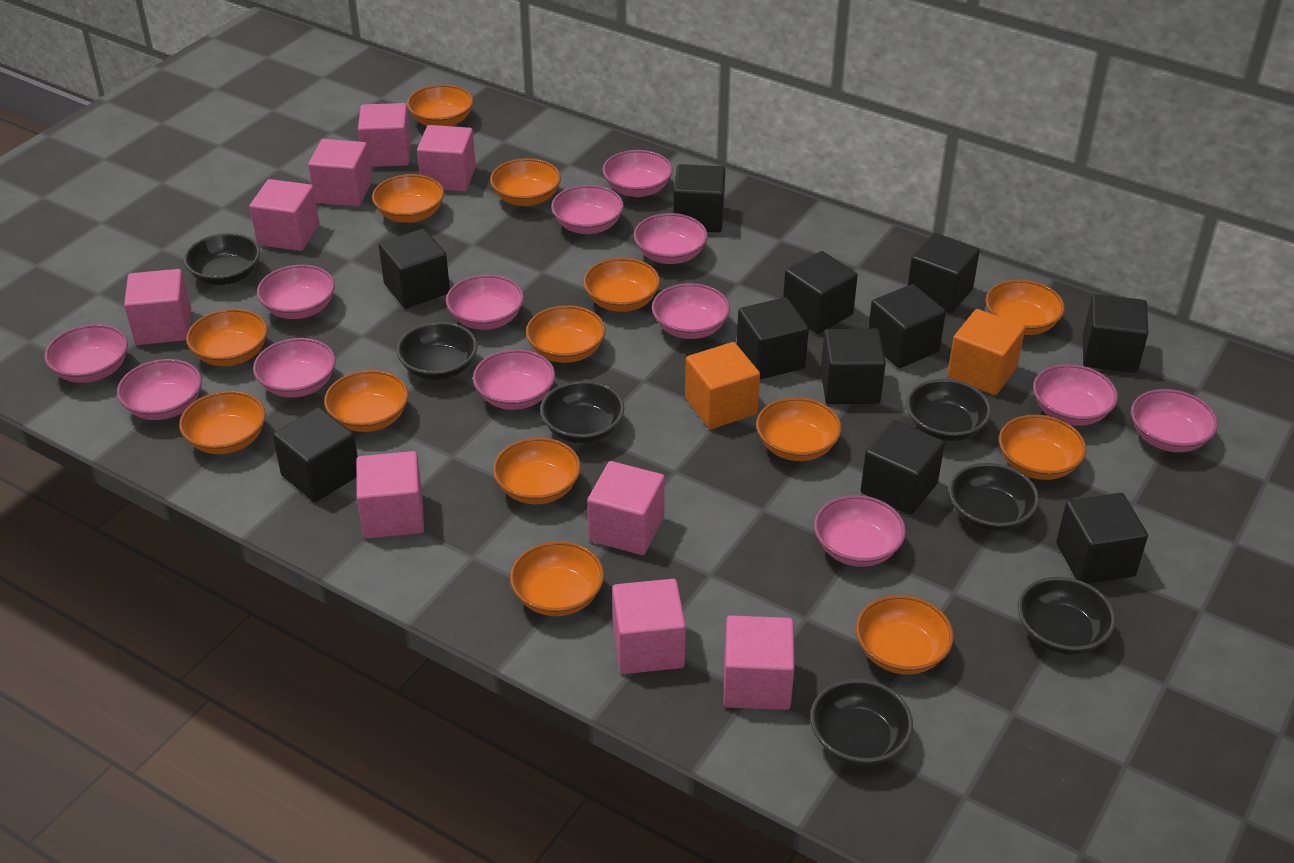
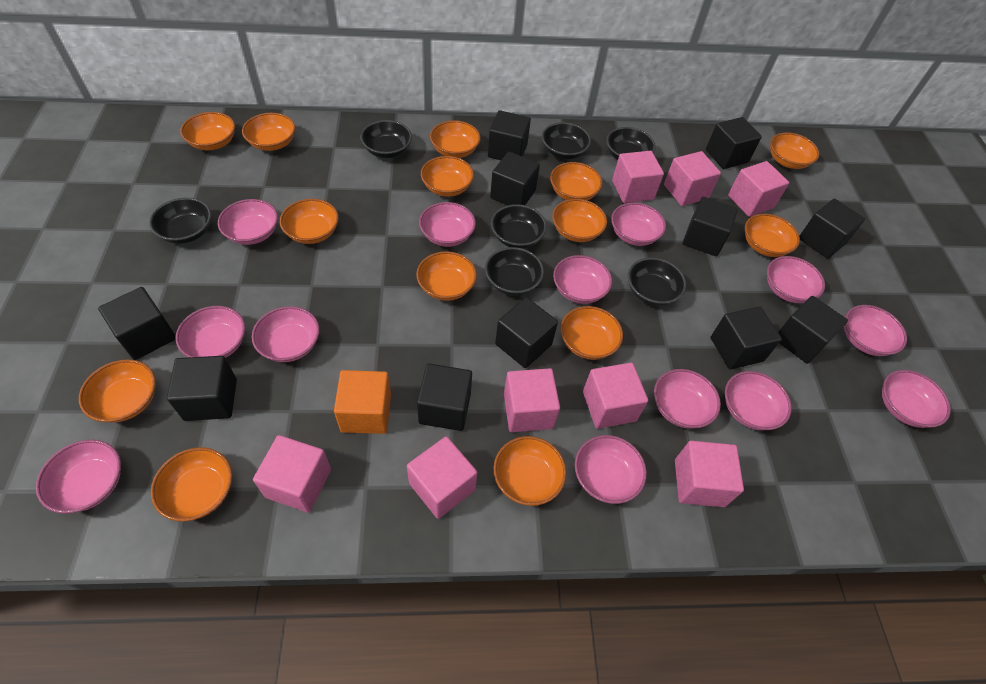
orange cube: [685,342,760,429] [947,309,1025,395] = 2 -> [334,370,391,434] = 1
pink cube: [124,269,191,345] [249,179,319,251] [308,139,372,207] [356,451,424,539] [358,103,411,167] [417,125,476,192] [587,461,665,555] [612,579,686,674] [723,615,795,710] = 9 -> [253,435,331,513] [407,436,478,519] [504,368,560,432] [583,363,648,429] [612,151,664,203] [664,151,721,206] [675,441,744,507] [728,161,789,217] = 8

